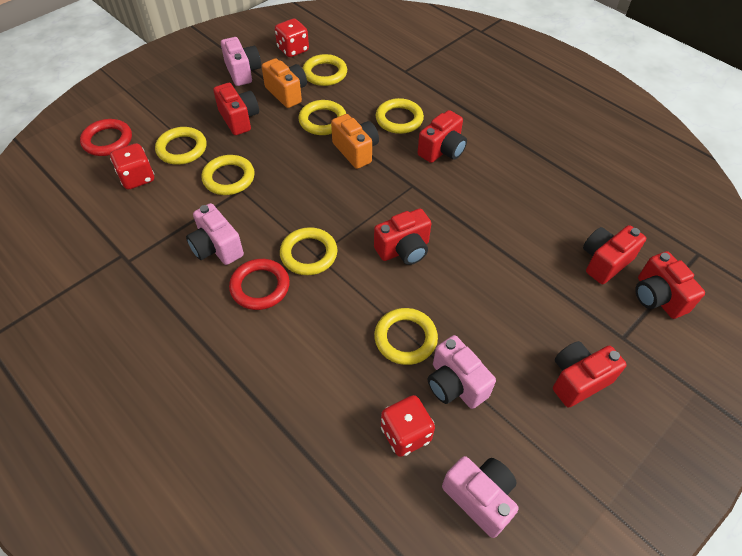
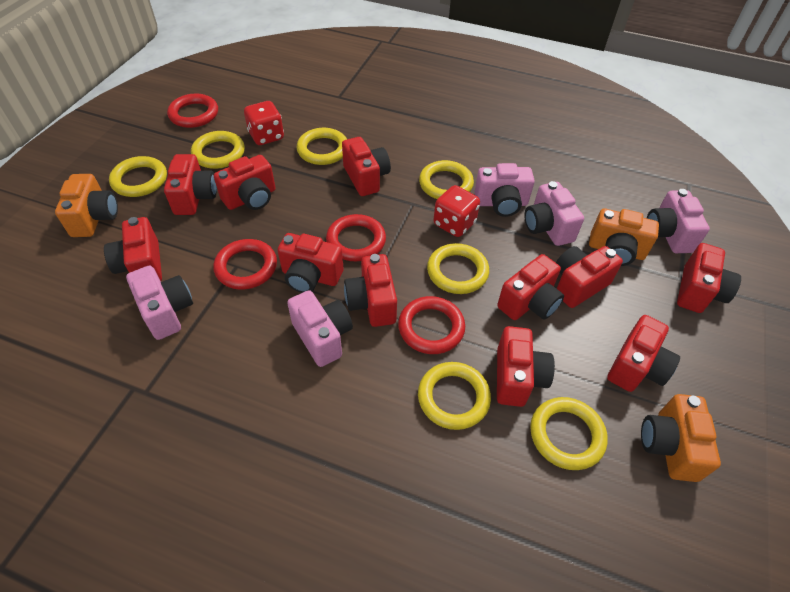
orange camera: [262,58,307,108] [331,114,379,169] = 2 -> [55,174,118,237] [589,208,659,266] [641,394,721,482] = 3
pink camera: [186,203,244,265] [221,37,261,86] [428,335,496,409] [442,456,519,538] = 4 -> [126,266,193,340] [287,290,353,367] [474,163,535,217] [524,181,584,246] [647,189,710,253] = 5
red camera: [213,83,259,135] [374,209,431,265] [417,110,467,163] [553,341,627,408] [583,225,646,284] [635,251,705,319] = 6 -> [104,217,162,281] [164,154,217,215] [214,155,276,210] [278,233,344,293] [342,137,391,196] [344,254,397,327] [497,254,564,320] [497,326,555,407] [556,246,623,308] [607,315,680,392] [677,243,741,313] = 11
red dice: [110,143,154,190] [275,18,309,57] [381,395,435,457] = 3 -> [244,101,284,145] [433,185,480,237] = 2
red ring: [80,119,132,156] [229,259,290,310] = 2 -> [167,94,218,128] [213,239,277,290] [326,214,386,261] [398,296,465,354] = 4

